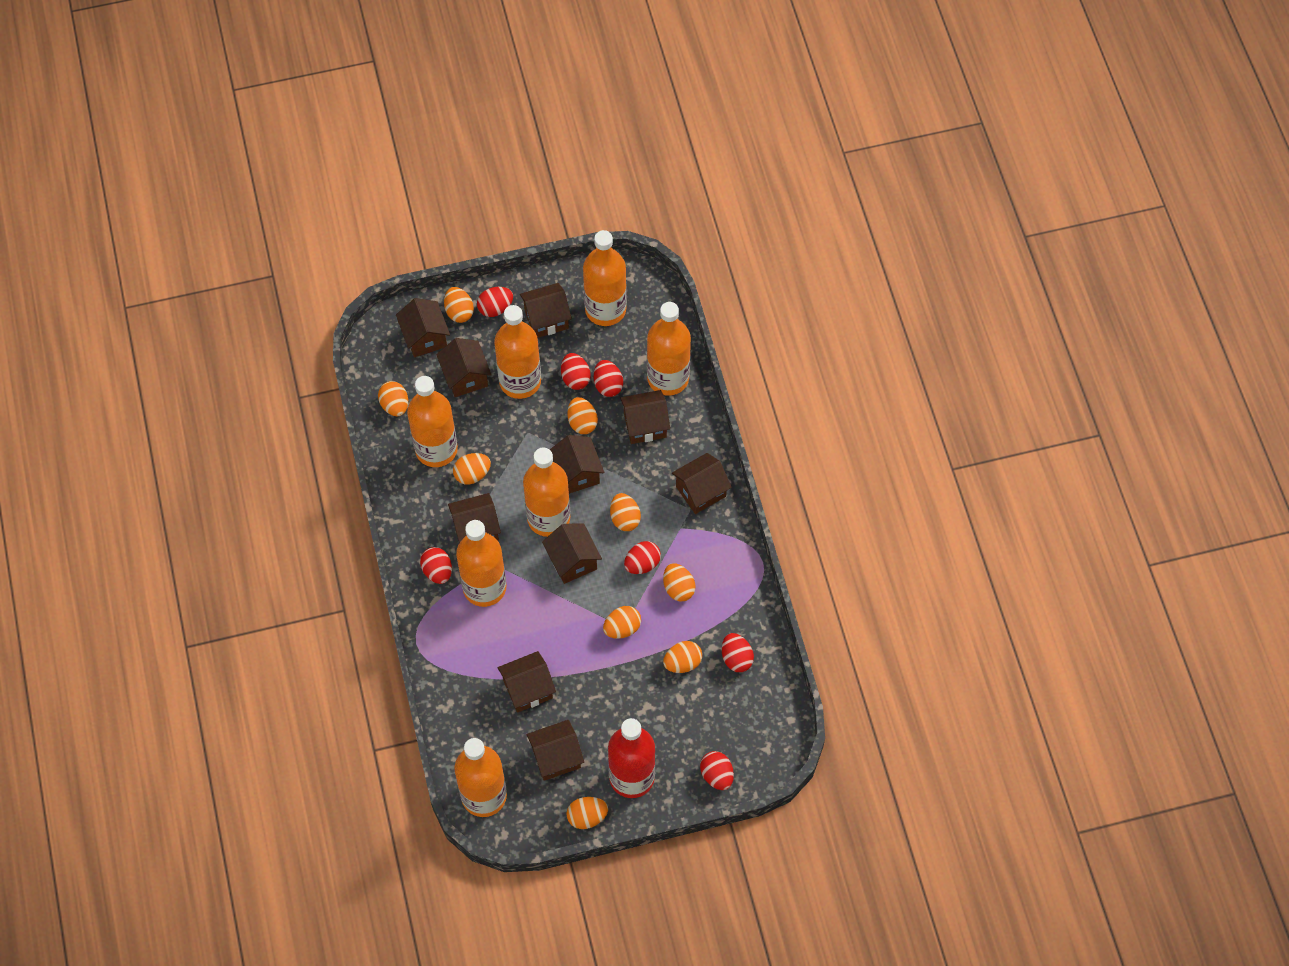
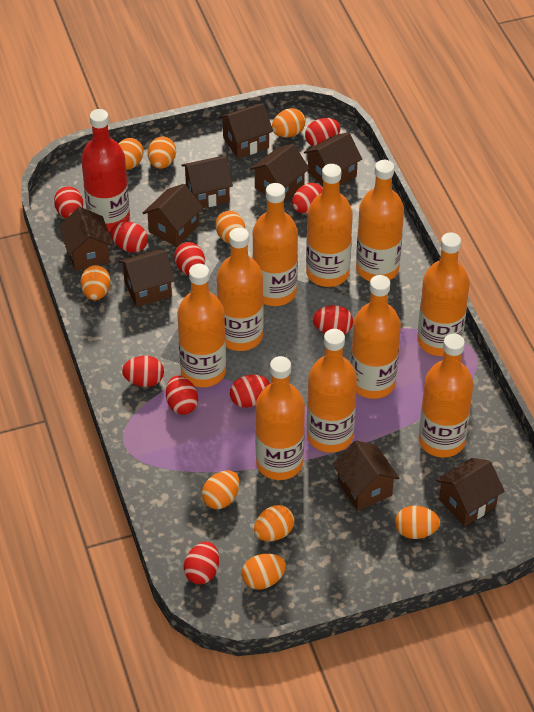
brown house: [396,298,450,357] [436,338,492,397] [448,493,501,543] [498,651,556,713] [520,283,572,338] [526,720,584,781] [542,523,602,584] [550,435,604,494] [620,390,670,444] [672,453,732,514] = 10 -> [59,207,113,271] [119,249,175,307] [143,184,203,247] [182,156,233,208] [219,103,273,158] [250,144,310,202] [304,132,362,186] [333,440,400,511] [436,458,505,526] = 9
orange bottle: [407,376,458,467] [455,738,507,817] [456,520,506,607] [494,305,541,399] [523,447,570,537] [583,230,627,326] [647,302,691,396] = 7 -> [177,264,226,387] [217,227,263,351] [252,183,298,306] [255,356,305,480] [306,164,353,287] [307,329,357,453] [351,275,401,399] [356,160,404,281] [417,233,470,356] [419,334,473,457] = 10
red egg: [420,547,452,584] [477,287,513,317] [561,353,591,390] [594,360,623,397] [624,541,661,574] [700,751,734,790] [722,633,754,672] = 7 -> [54,186,83,219] [110,222,148,253] [122,356,164,387] [166,376,198,415] [174,242,205,275] [184,542,219,584] [230,375,270,408] [292,183,323,214] [305,118,340,147] [312,305,353,334] = 10

